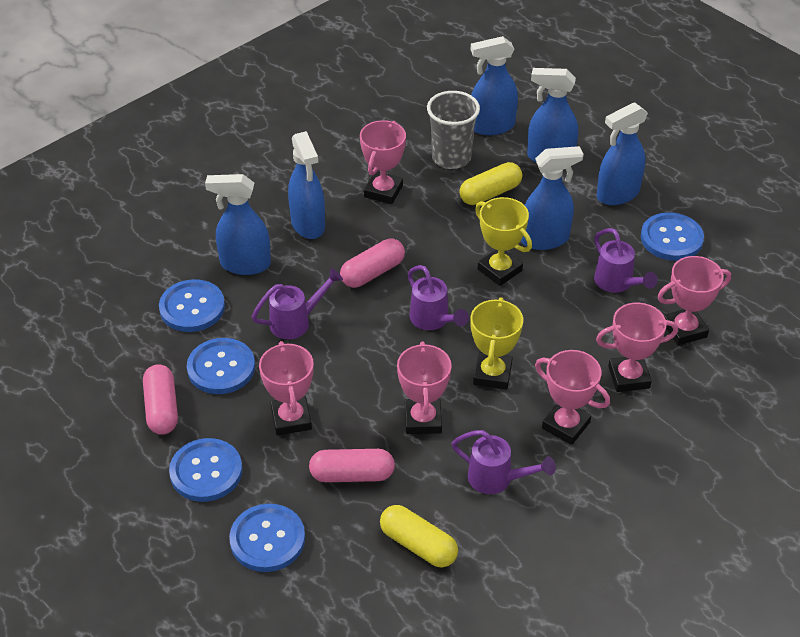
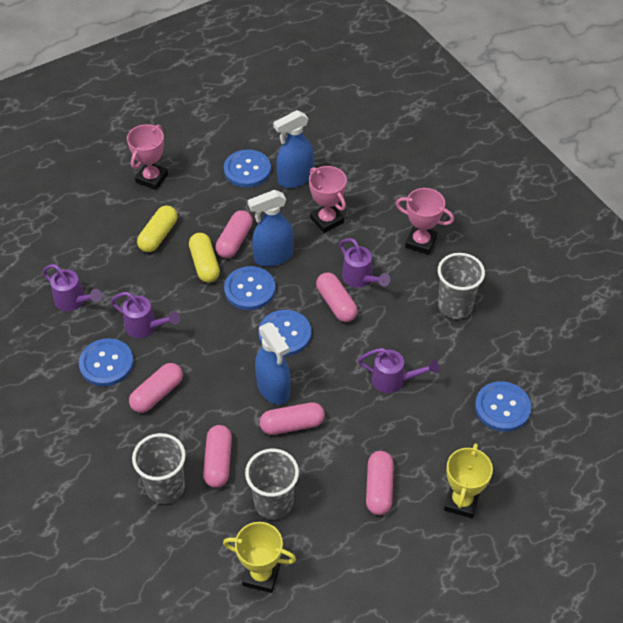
blue spray bottle: [205,174,271,275] [288,131,325,239] [471,36,518,135] [521,146,583,250] [527,68,578,163] [597,102,648,205] = 6 -> [248,190,294,267] [255,322,290,405] [273,110,314,188] = 3
grey cup: [427,91,480,169] = 1 -> [132,433,186,504] [245,449,299,520] [438,253,485,319] = 3
pink capsule: [143,364,178,435] [309,449,395,482] [340,238,405,288] = 3 -> [129,363,183,413] [203,425,232,488] [216,210,253,258] [260,402,325,435] [316,273,358,322] [366,451,394,515] = 6
pink trophy: [259,341,314,435] [360,120,406,204] [397,342,452,434] [535,350,610,445] [596,303,678,392] [658,256,731,345] = 6 -> [127,124,168,190] [309,166,347,233] [396,188,454,255] = 3

